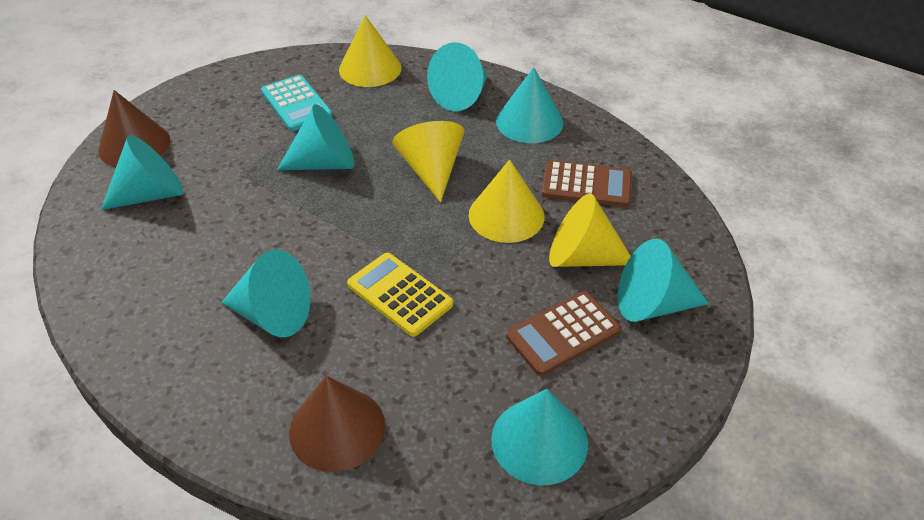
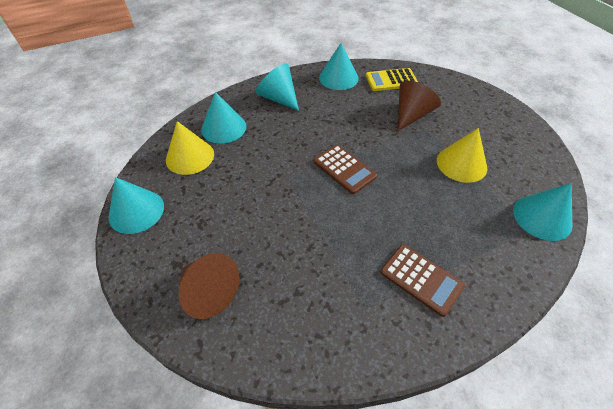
turquoise calculator: [261,75,333,131] = 1 -> none = 0
turquoise cone: [101,135,184,210] [221,250,311,337] [277,104,354,170] [427,42,488,111] [491,389,588,485] [496,67,564,143] [618,239,709,322] = 7 -> [109,177,164,234] [201,92,246,144] [256,63,299,111] [319,43,359,90] [513,183,572,241] = 5
yellow cone: [339,15,402,87] [392,121,464,202] [468,160,545,243] [549,194,631,267] = 4 -> [166,121,214,175] [437,128,487,183] = 2

